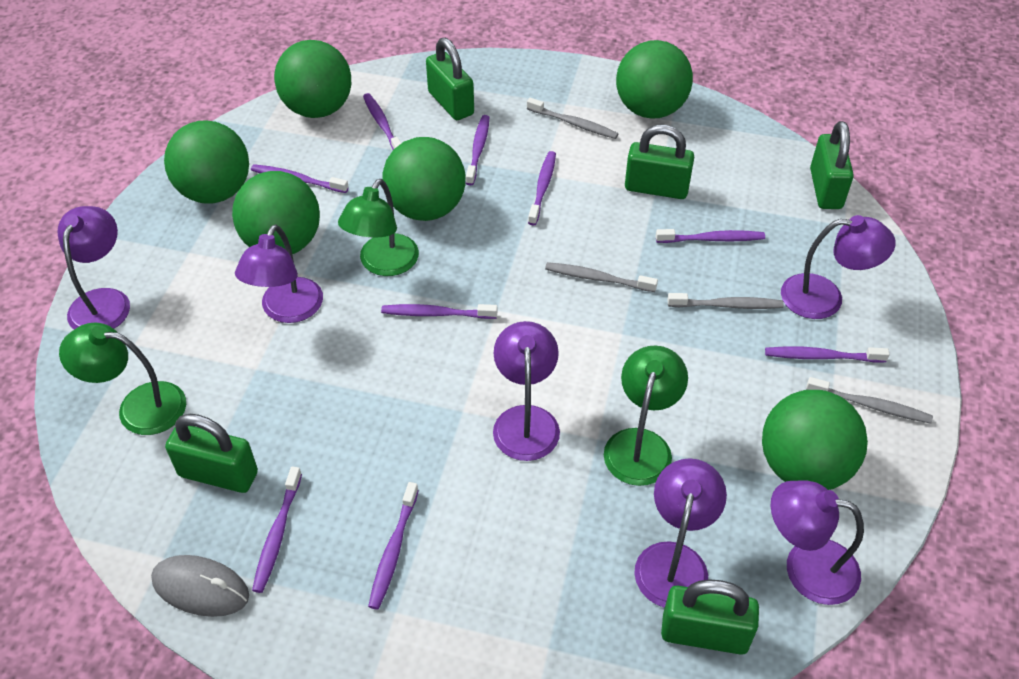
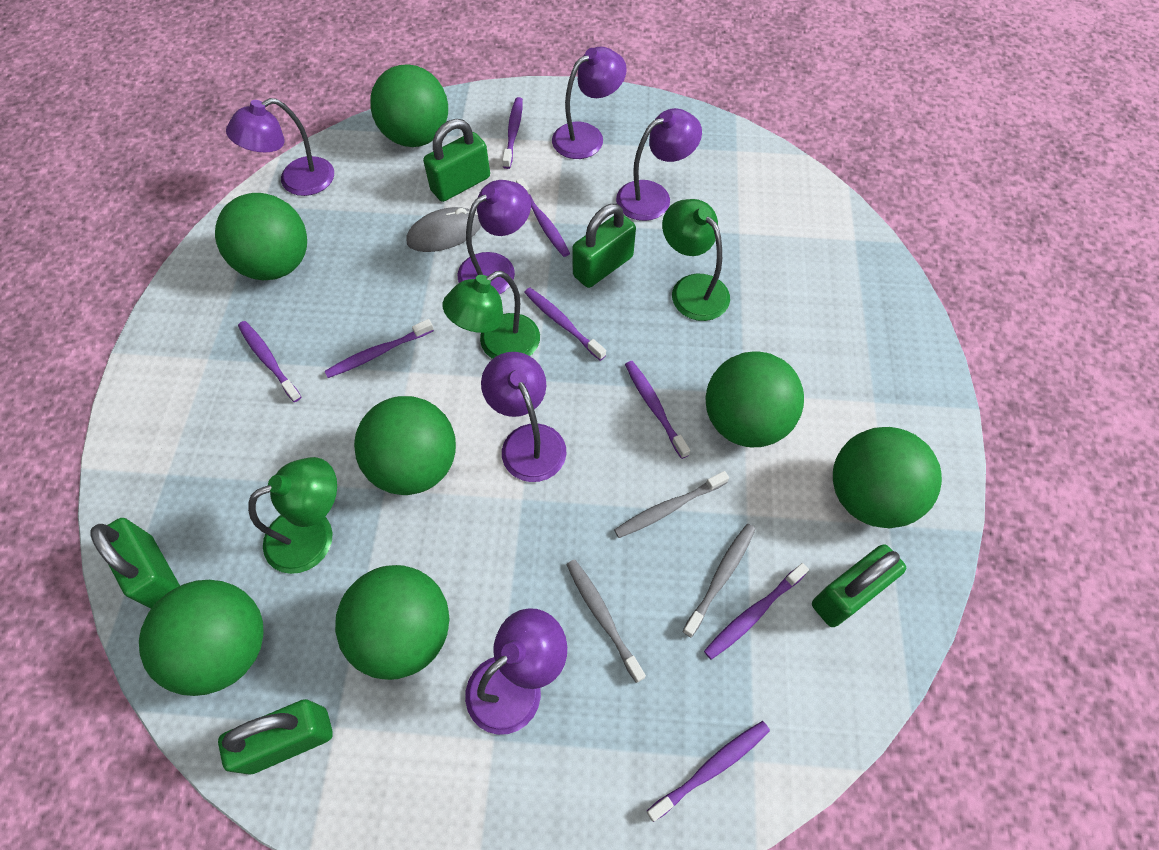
green ball: [164,121,249,204] [232,171,320,254] [274,40,351,118] [382,137,466,221] [616,40,693,118] [762,390,868,490] = 6 -> [139,580,264,696] [215,193,307,280] [335,565,449,680] [354,396,456,495] [370,64,448,147] [706,351,804,447] [833,427,942,528] = 7
grey toothbrush: [527,98,618,139] [545,262,658,292] [667,293,784,309] [806,377,933,424] = 4 -> [566,559,646,683] [614,471,729,538] [682,524,756,638] = 3
purple toothbrush: [251,164,349,193] [252,467,302,593] [363,93,401,150] [368,482,419,610] [381,304,497,319] [466,115,489,186] [528,151,556,226] [656,229,765,243] [765,347,890,363] = 9 -> [238,321,301,402] [325,319,434,378] [502,97,523,169] [516,178,570,257] [524,288,606,361] [625,361,690,459] [647,721,770,822] [704,563,809,660] = 8

